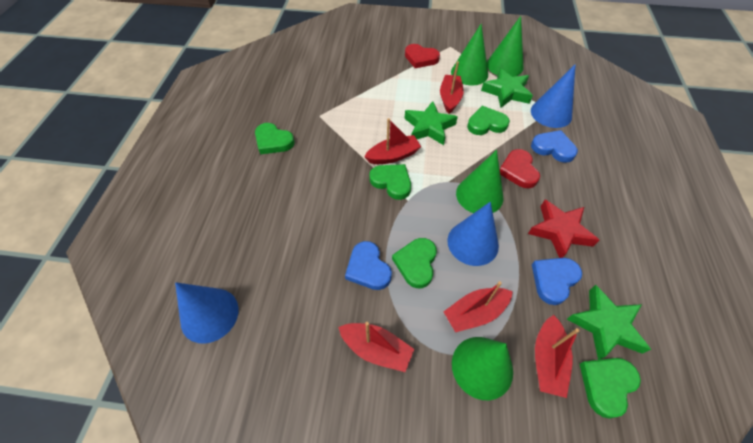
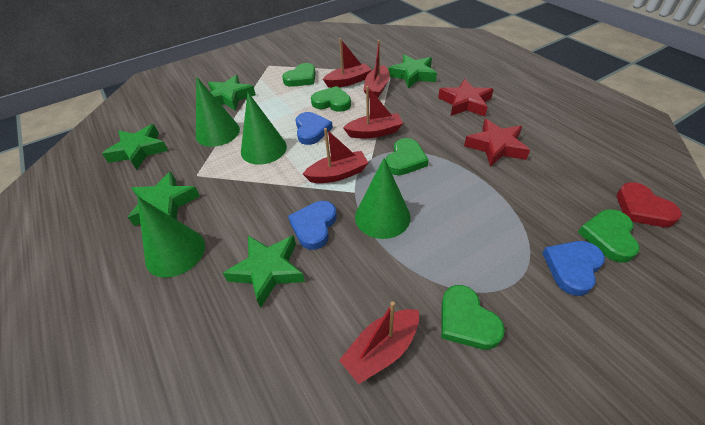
blue cone: [175,282,239,344] [447,202,499,266] [531,64,576,128] = 3 -> none = 0
green star: [404,101,458,145] [481,68,533,108] [567,285,651,360] = 3 -> [102,124,168,170] [128,171,200,226] [208,75,256,111] [223,235,305,308] [388,55,437,88] = 5
red heart: [405,44,440,68] [500,149,540,188] = 2 -> [617,182,682,227] = 1
red star: [528,200,599,258] = 1 -> [438,79,494,116] [464,119,530,167] = 2

